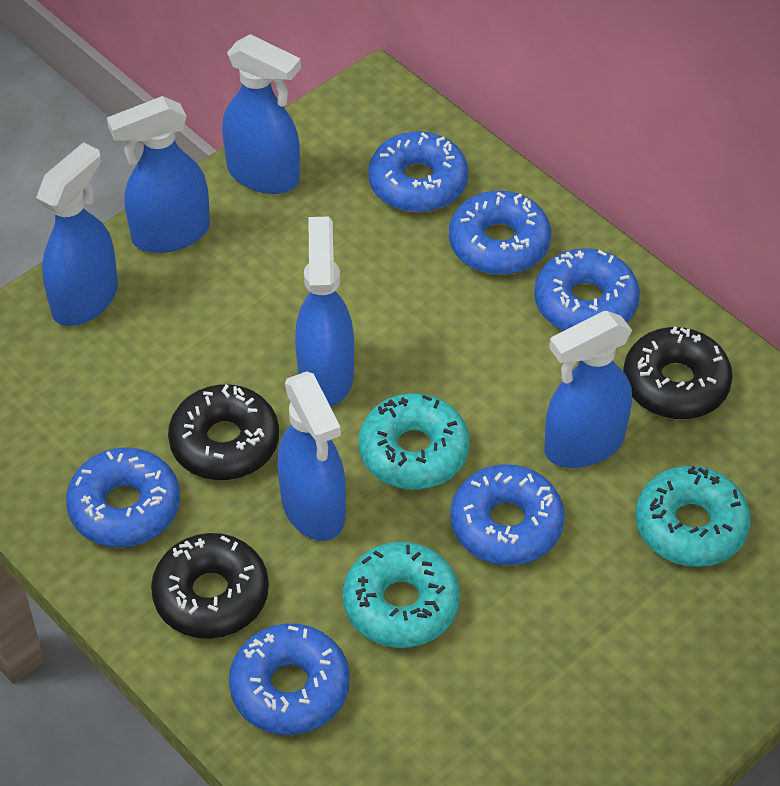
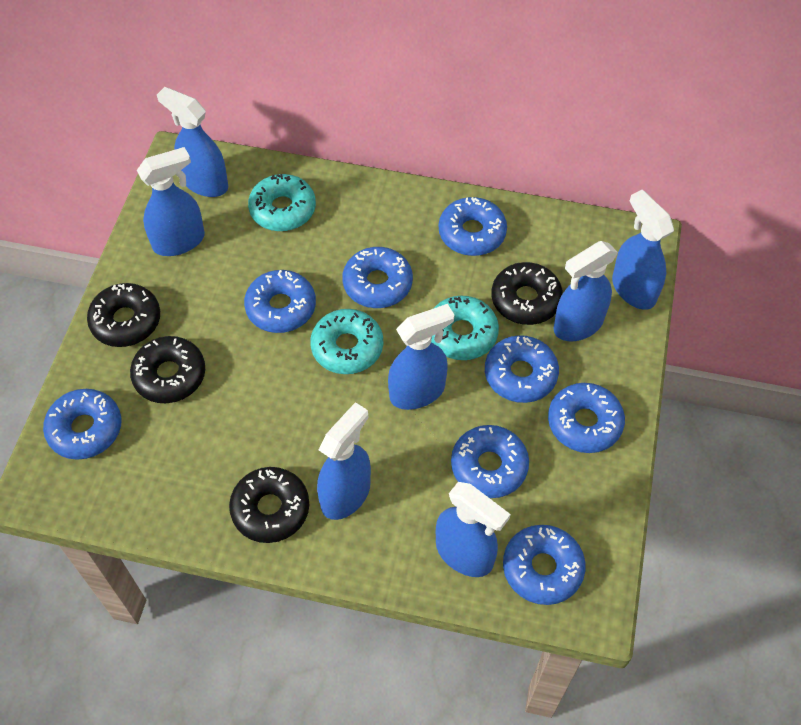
black donut: [151,533,269,639] [168,384,279,480] [623,326,733,419] = 3 -> [87,283,160,347] [130,336,205,403] [229,467,309,543] [492,262,563,325] = 4
blue donut: [66,447,180,547] [229,623,350,735] [368,132,468,212] [449,191,551,275] [450,464,565,565] [534,248,640,331] = 6 -> [43,389,121,460] [244,270,316,333] [342,247,413,308] [439,197,507,256] [451,425,529,498] [485,335,559,403] [503,525,585,605] [548,383,625,453] = 8
blue spray bottle: [36,142,118,326] [107,96,210,253] [222,34,301,194] [277,371,346,541] [295,217,354,406] [544,311,632,468] = 6 -> [137,147,205,256] [157,87,228,197] [317,402,371,520] [388,304,454,410] [436,482,511,577] [554,241,618,341] [612,190,674,310] = 7

